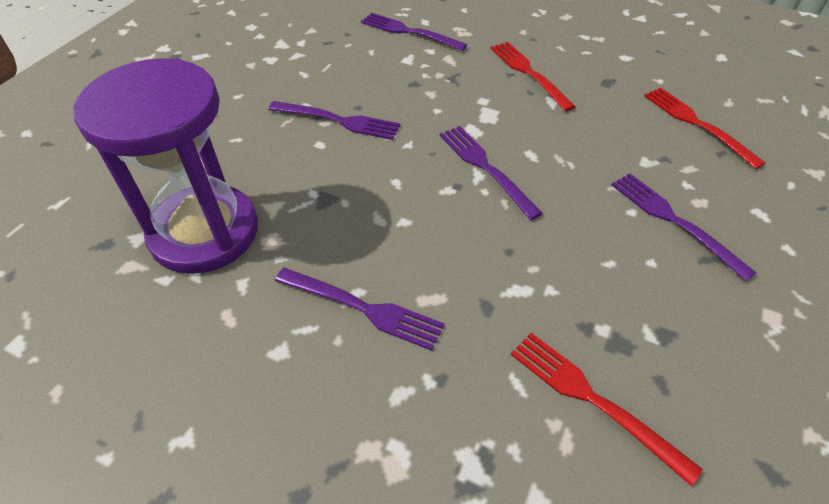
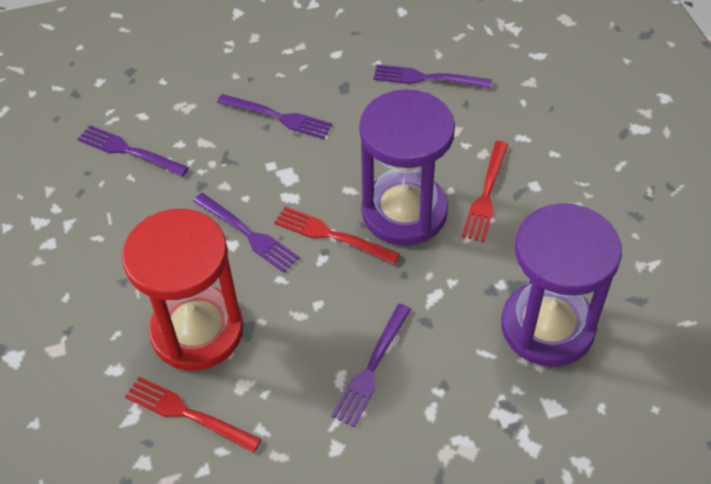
purple hourglass: [73,58,258,274] = 1 -> [359,89,455,246] [501,203,622,367] = 2
red hourglass: none = 0 -> [122,209,244,370] = 1

